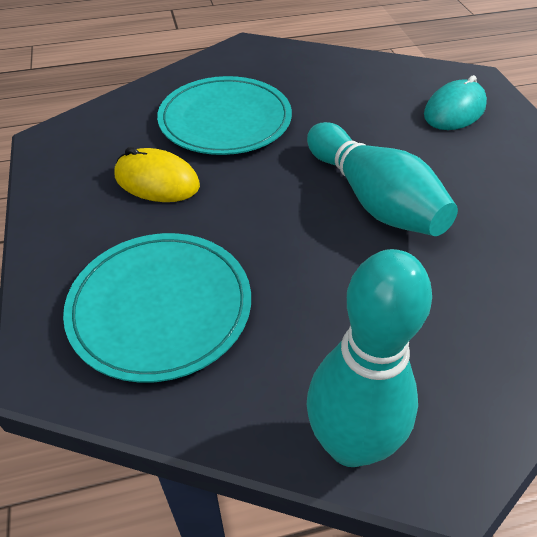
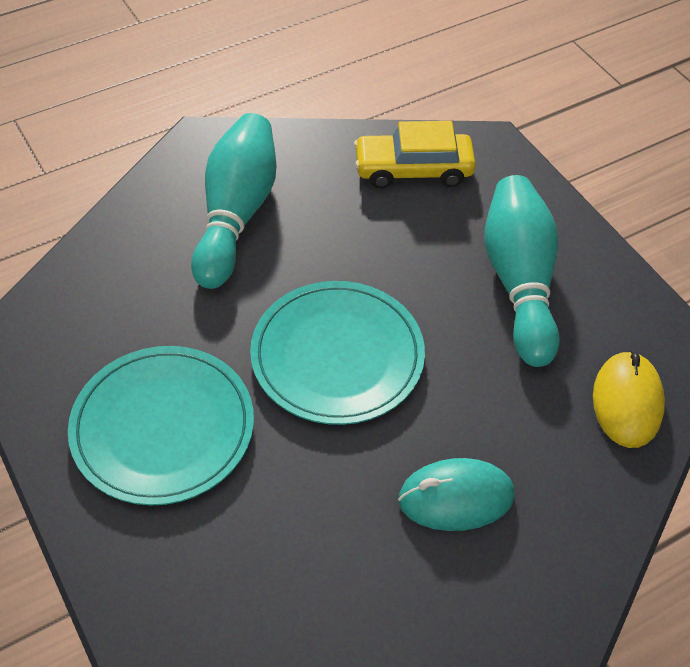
yellow car: none = 0 -> [354,121,476,189] = 1

